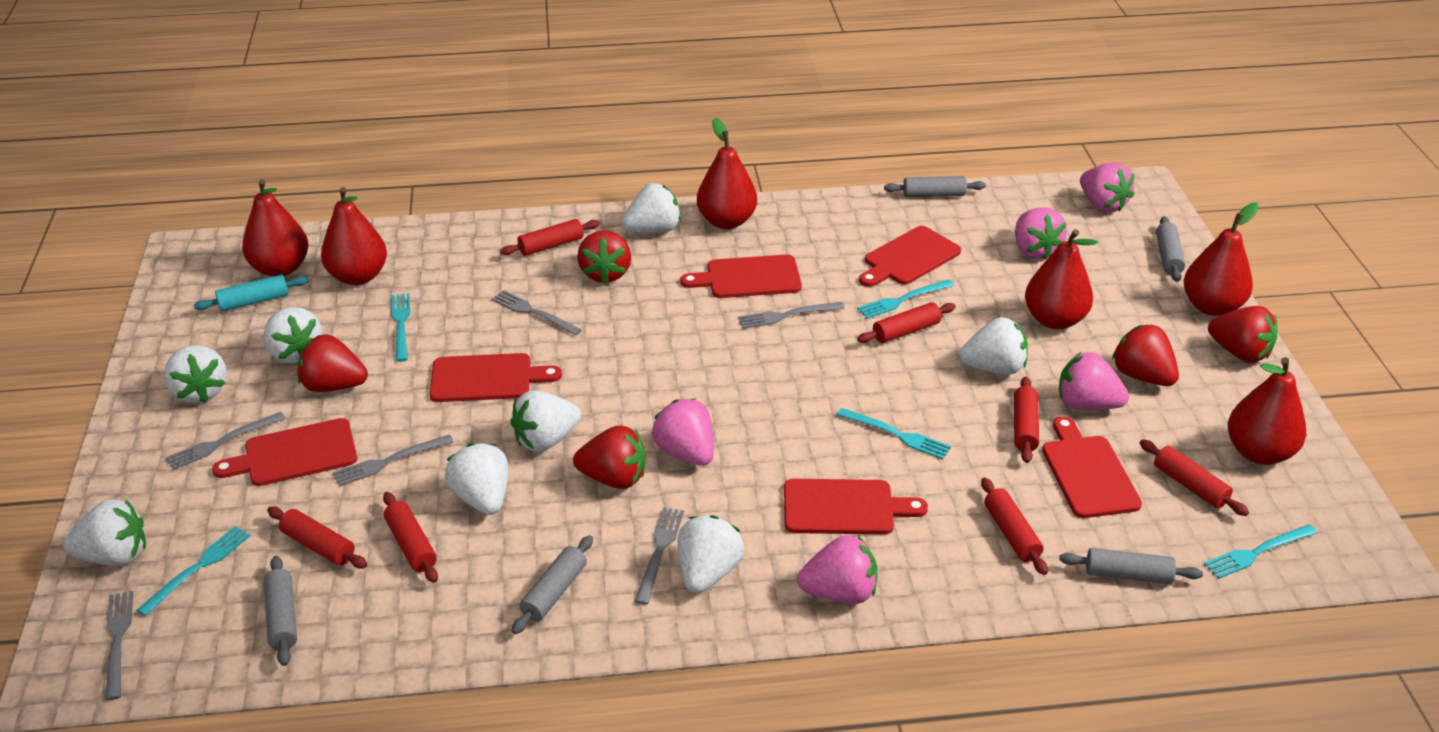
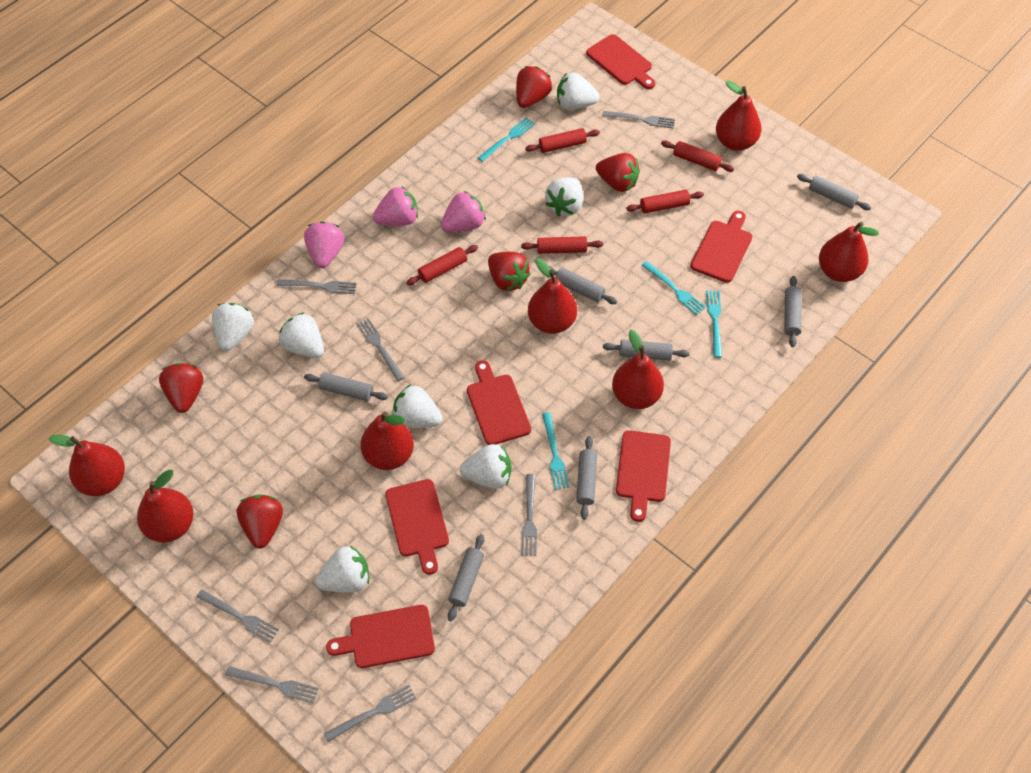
grey fork: [105,591,133,700] [165,412,285,470] [333,434,454,487] [491,290,582,336] [635,507,684,604] [738,302,845,329] = 6 -> [197,590,279,643] [226,666,319,704] [277,279,357,294] [324,685,416,742] [357,318,405,381] [521,474,537,556] [602,111,675,129] = 7
grey rolling pin: [263,556,297,666] [512,535,593,634] [884,176,986,197] [1059,548,1203,584] [1156,216,1185,282] = 5 -> [304,373,388,401] [448,534,484,621] [549,266,617,304] [576,436,597,520] [603,340,689,361] [784,276,802,347] [797,174,871,210] = 7
pink strawberry: [652,398,714,466] [797,535,877,604] [1015,207,1067,260] [1059,352,1129,410] [1080,162,1134,213] = 5 -> [304,221,344,268] [373,186,418,226] [441,191,486,233] = 3
red pear: [242,179,308,277] [321,187,387,285] [697,118,757,229] [1025,229,1098,329] [1184,203,1259,316] [1228,357,1307,465] = 6 -> [49,435,125,496] [137,469,193,542] [361,412,414,470] [528,258,577,334] [612,330,664,409] [716,81,762,151] [819,222,879,282] = 7
red rolling pin: [267,507,367,569] [383,492,438,583] [500,219,600,256] [857,302,956,343] [981,478,1048,575] [1014,377,1039,463] [1140,439,1249,516] = 7 -> [406,245,478,285] [521,236,603,254] [525,128,600,153] [626,190,704,213] [661,141,734,172] = 5
turquoise fork: [137,526,251,616] [391,293,410,362] [837,408,951,459] [857,280,954,319] [1204,525,1317,579] = 5 -> [478,117,535,162] [542,412,569,489] [642,261,706,315] [706,290,722,358] = 4
turquoise rolling pin: [194,275,309,312] = 1 -> none = 0
white strawberry: [63,500,146,566] [164,345,227,403] [264,307,322,363] [445,443,508,515] [510,390,581,452] [622,183,681,233] [678,515,744,593] [959,317,1028,375] = 8 -> [212,303,254,351] [279,312,324,358] [315,546,369,593] [392,384,442,428] [460,444,511,489] [545,177,583,216] [557,73,600,110] = 7

